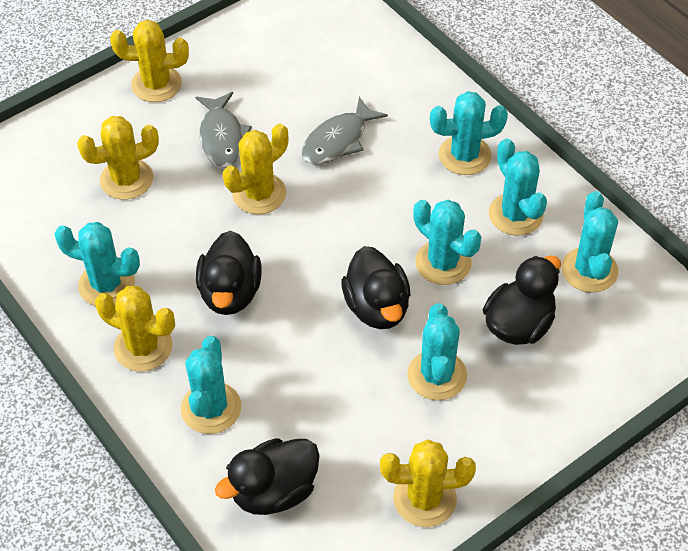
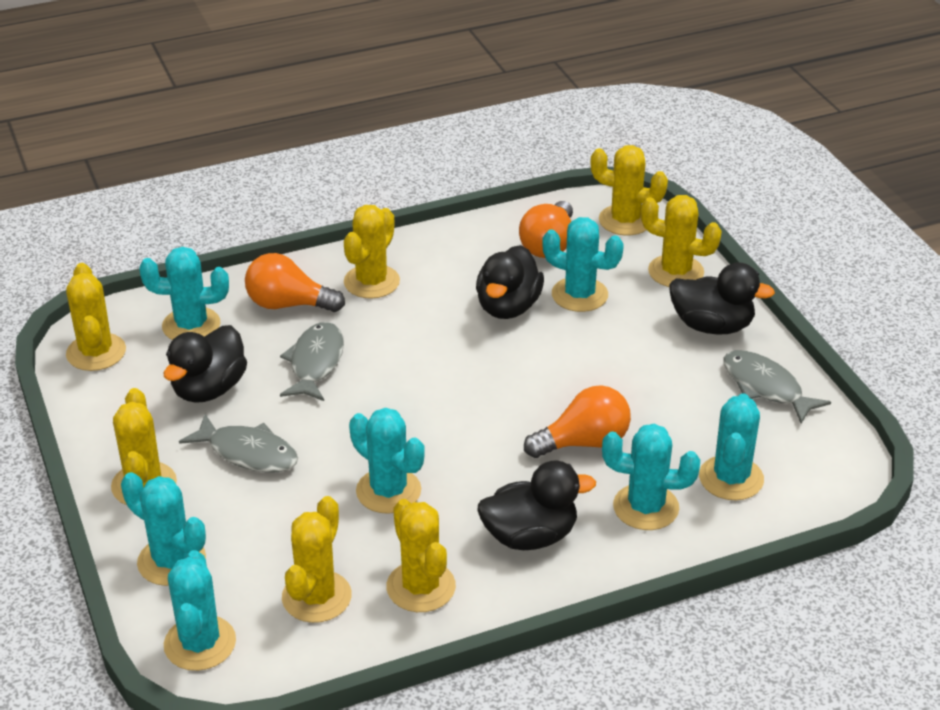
grey fish: [196,92,252,168] [301,97,388,164] = 2 -> [179,414,298,473] [280,322,344,401] [723,350,831,424] = 3
orange light bulb: none = 0 -> [245,253,345,312] [519,201,573,258] [524,385,631,458] = 3
yellow cactus: [77,116,159,199] [95,286,175,371] [110,20,189,102] [223,123,289,214] [380,439,476,527] = 5 -> [66,263,126,371] [111,388,177,505] [282,496,352,623] [344,205,400,299] [386,499,456,612] [591,145,668,236] [641,195,722,287] = 7

